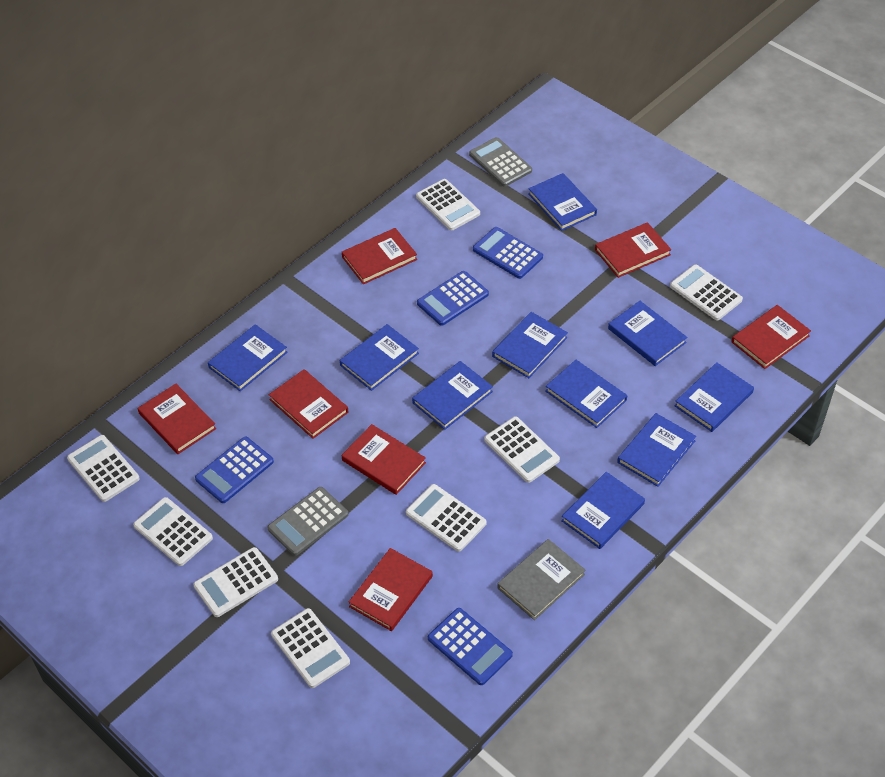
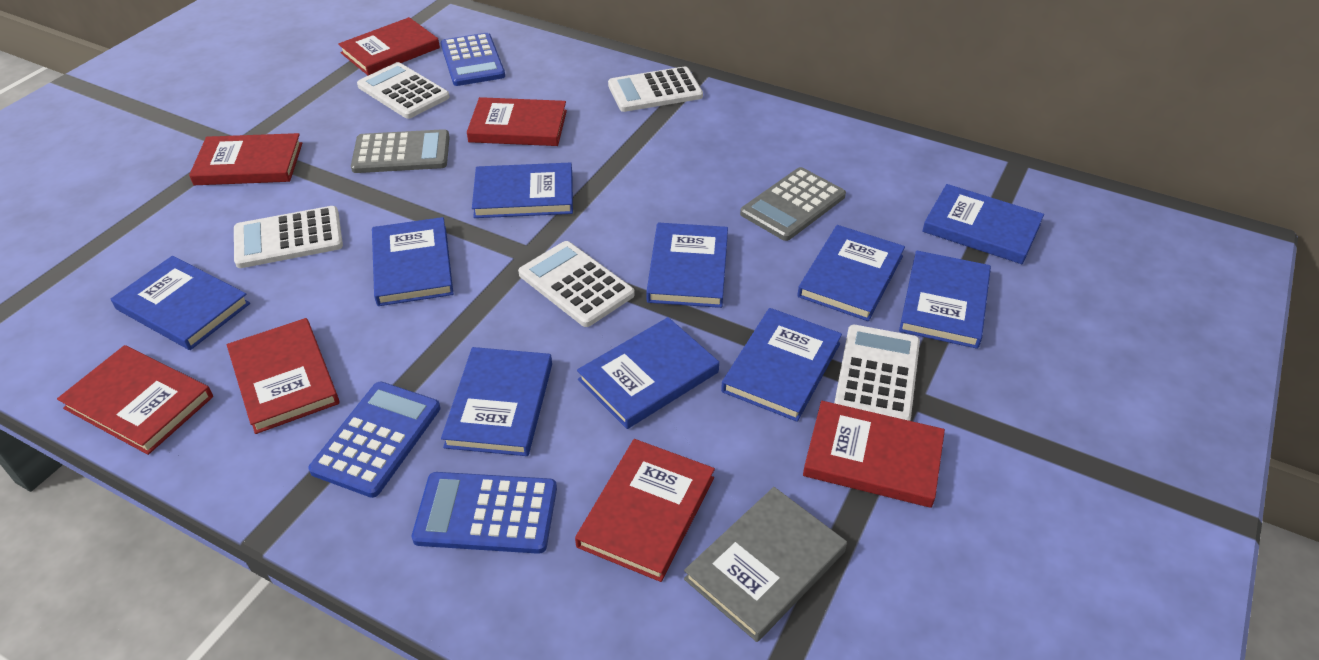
blue calculator: [195,437,274,503] [417,271,489,326] [428,608,513,685] [473,227,543,279] = 4 -> [308,381,441,498] [412,472,557,554] [441,33,505,86] = 3
white calculator: [67,435,140,502] [133,497,213,566] [193,547,278,617] [271,608,350,688] [406,484,487,552] [416,179,480,231] [484,416,560,483] [670,264,743,320] = 8 -> [234,206,343,268] [357,62,450,119] [518,241,635,327] [608,67,703,112] [834,325,920,421] = 5

